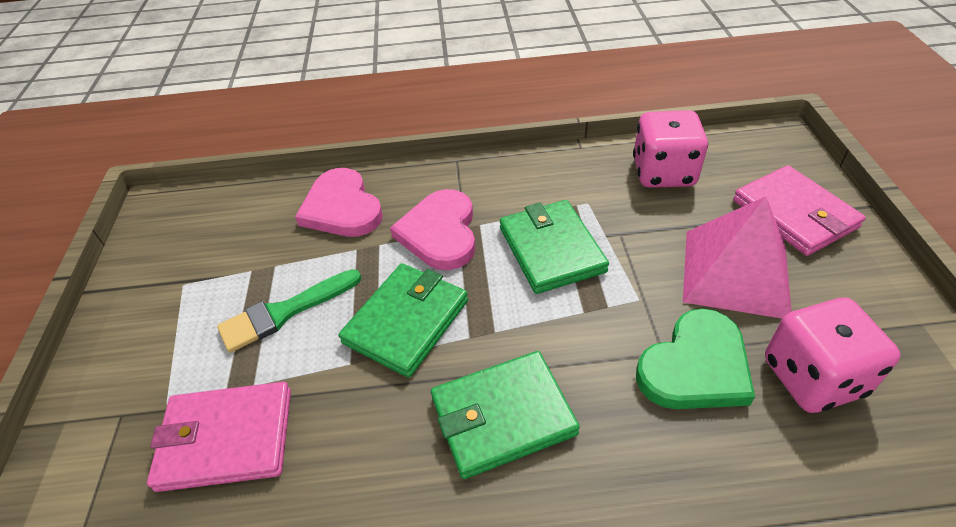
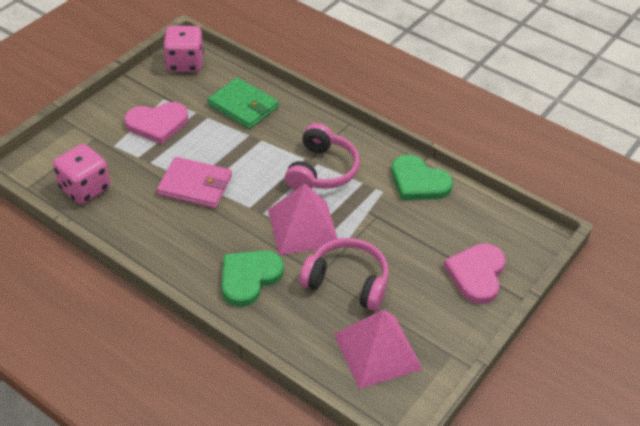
green brush: [217,269,361,353] = 1 -> none = 0
green heart: [636,308,755,409] = 1 -> [222,251,284,307] [391,155,453,200] = 2
green wallet: [339,263,468,378] [431,351,580,479] [500,200,609,294] = 3 -> [208,77,279,129] = 1
pink headphones: none = 0 -> [285,123,360,190] [300,238,389,311] = 2
pink pyramid: [683,196,792,318] = 1 -> [268,184,338,255] [334,309,423,389] = 2
pink wallet: [147,382,291,492] [733,165,866,256] = 2 -> [157,157,232,208] = 1

